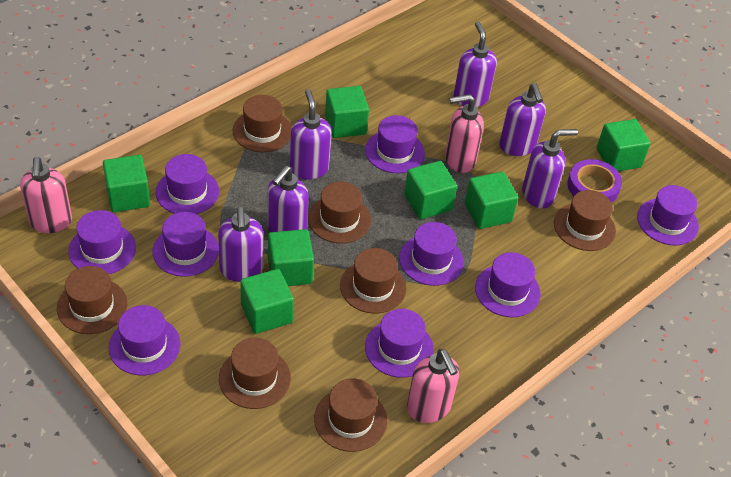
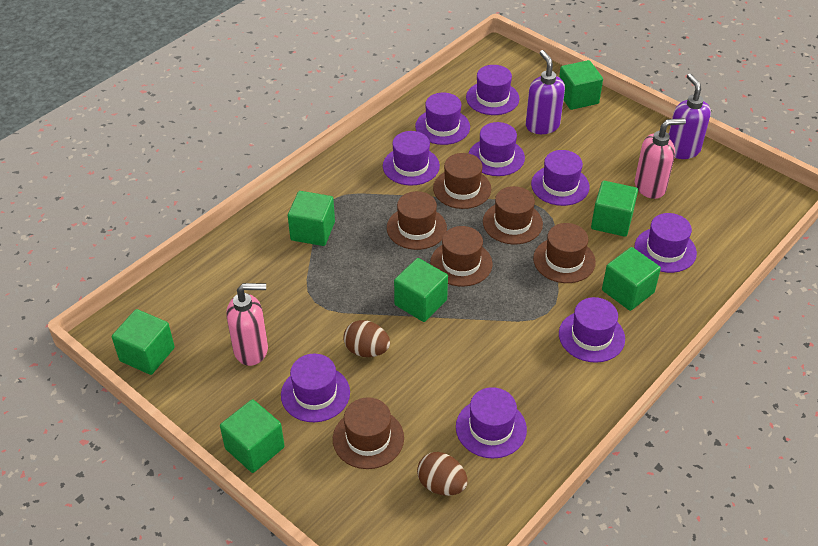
brown egg: none = 0 -> [344,320,390,357] [417,452,467,496] = 2
brown hat: [57,266,127,334] [219,338,291,409] [232,95,292,152] [308,181,371,244] [314,379,387,452] [340,248,406,314] [554,190,616,251] = 7 -> [333,397,404,469] [387,191,447,250] [430,226,492,287] [433,153,491,209] [483,186,543,244] [533,223,596,283] = 6
pink soap dispenser: [20,157,72,233] [407,349,460,423] [445,94,484,173] = 3 -> [226,283,268,366] [635,118,686,199] = 2
purple soap dispenser: [218,207,263,282] [267,166,309,232] [290,89,332,180] [453,21,497,107] [499,83,546,156] [522,129,578,209] = 6 -> [526,50,565,134] [669,74,711,159] = 2
purple tape: [567,159,622,203] = 1 -> none = 0

